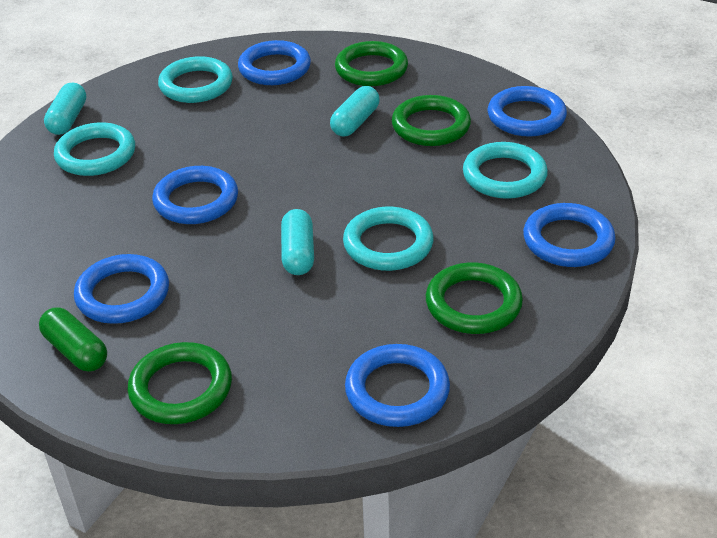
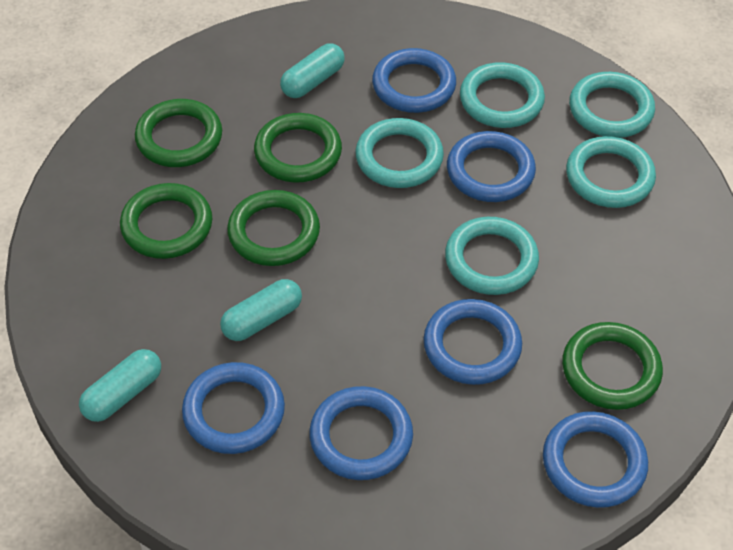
green capsule: [39,307,107,372] = 1 -> none = 0
green ring: [127,342,232,424] [335,41,408,86] [392,95,471,146] [426,262,523,334] = 4 -> [120,183,212,259] [135,99,222,167] [227,190,320,266] [254,113,342,183] [562,322,663,410] = 5
turquoise ring: [54,122,135,176] [158,56,233,103] [343,207,434,271] [463,142,548,199] = 4 -> [355,118,444,188] [445,217,539,295] [460,62,545,128] [566,136,656,208] [569,72,655,138] = 5

